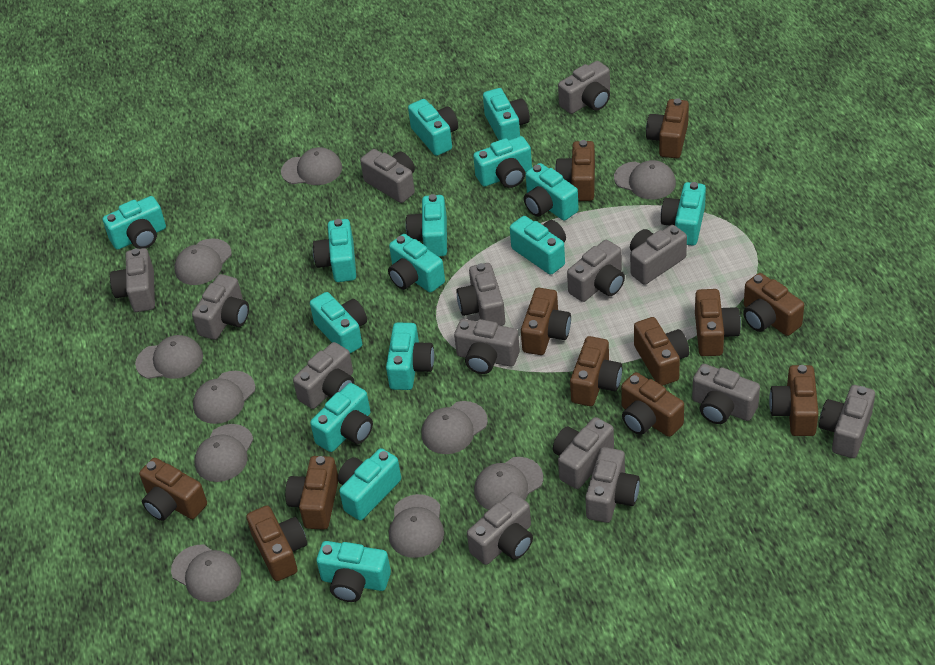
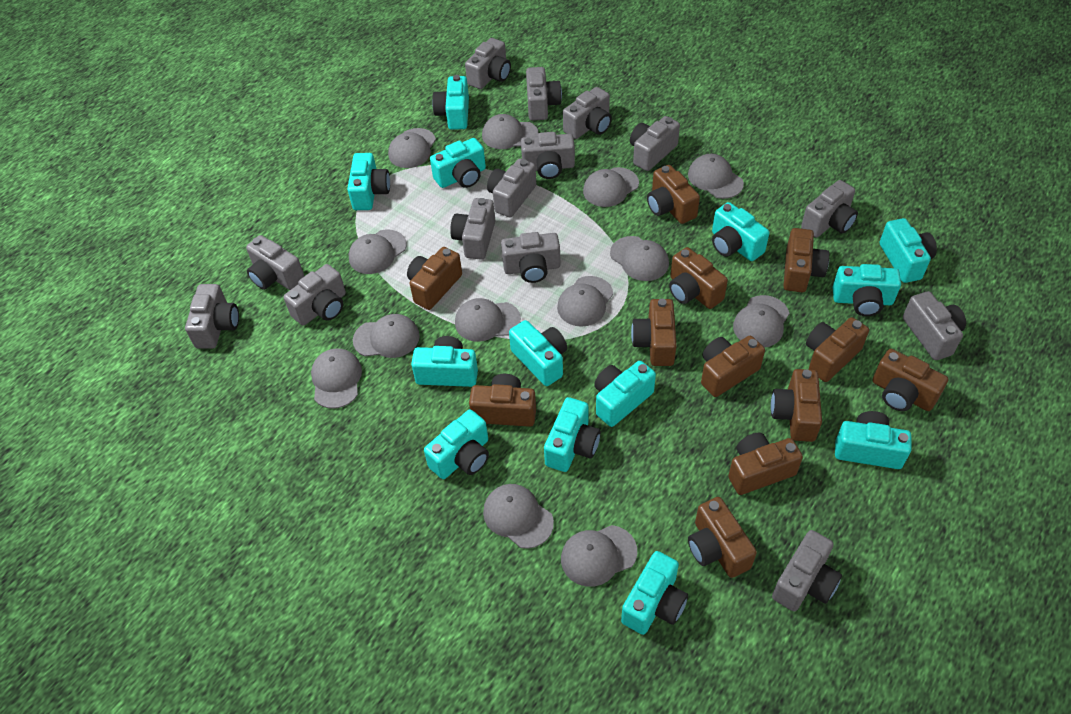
grey cap: [135,335,203,379] [171,545,241,602] [175,238,232,285] [193,371,255,424] [195,424,253,482] [281,147,342,185] [389,494,444,558] [421,401,488,454] [474,457,543,510] [614,160,676,199] = 10 -> [311,349,362,409] [349,229,407,274] [353,314,420,358] [388,128,436,168] [455,298,521,342] [482,114,538,149] [483,484,554,549] [557,276,613,327] [561,525,637,587] [583,167,639,207] [610,236,669,281] [688,154,744,199] [733,295,789,348] = 13
turquoise camera: [102,196,166,250] [310,292,367,353] [310,383,373,452] [313,219,356,282] [316,541,391,602] [338,448,401,521] [386,323,434,390] [388,234,445,293] [406,194,447,257] [408,99,458,156] [473,136,532,188] [483,88,530,140] [510,216,566,275] [524,163,579,220] [661,182,706,246] = 15 -> [347,153,390,210] [411,336,478,387] [424,410,489,479] [430,138,486,188] [432,75,469,130] [509,320,567,386] [544,397,601,472] [594,361,656,427] [621,551,688,635] [712,202,769,261] [832,264,901,316] [835,411,911,469] [880,218,937,283] = 13

